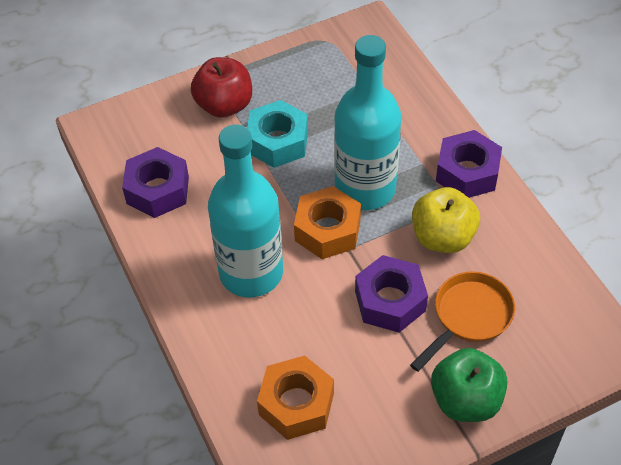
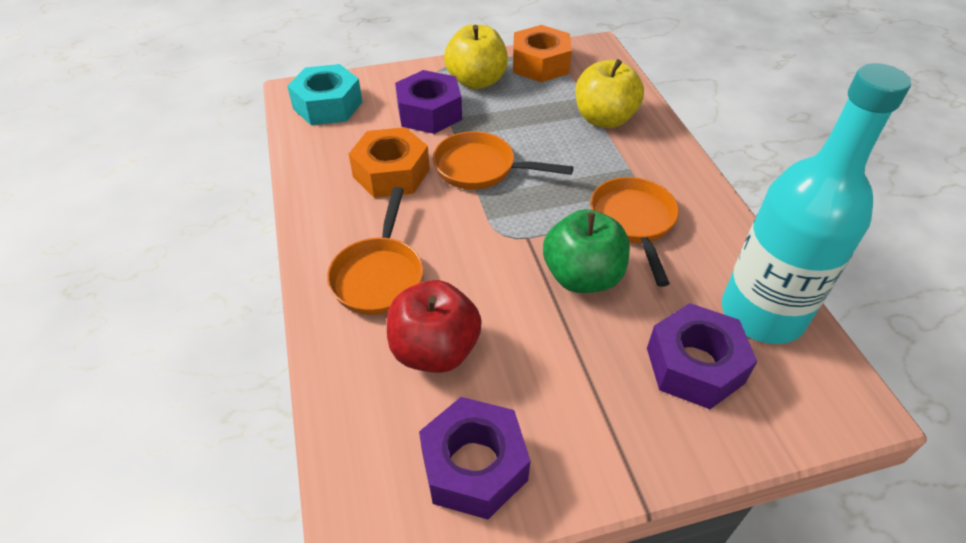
orange pan: [410,271,515,372] = 1 -> [327,187,423,315] [433,131,573,190] [590,177,679,287] = 3
turquoise bottle: [208,125,283,297] [334,35,401,210] = 2 -> [722,63,911,344] = 1
yellow apple: [412,187,480,253] = 1 -> [444,24,508,89] [575,59,644,128] = 2

